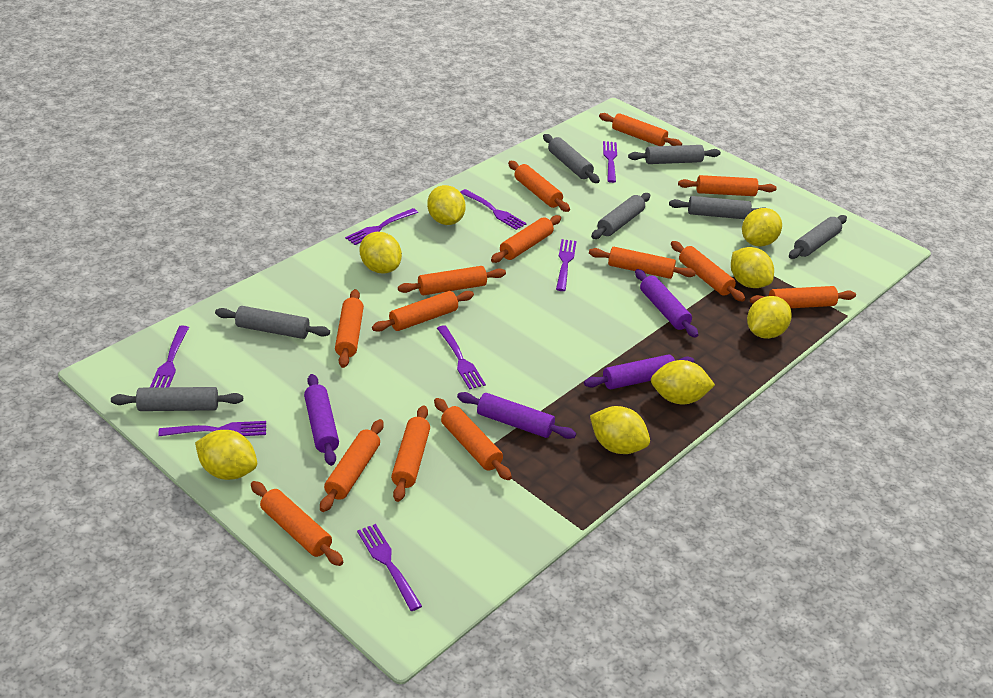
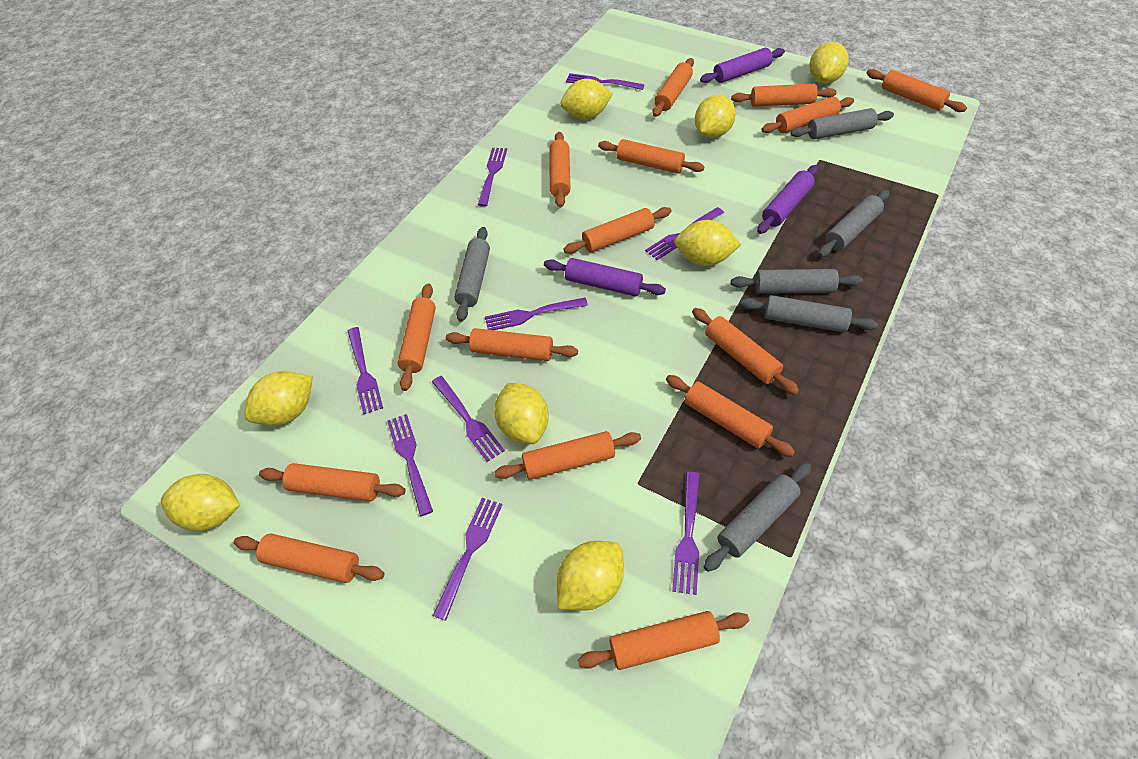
grey rolling pin: [111,387,243,411] [215,306,330,339] [543,134,600,183] [591,193,650,239] [628,145,721,164] [669,196,765,219] [789,215,847,259] = 7 -> [454,227,490,322] [704,463,811,572] [731,269,863,294] [740,295,878,333] [790,108,894,139] [818,190,889,257] = 6
orange rolling pin: [251,481,344,566] [320,419,384,512] [335,289,364,368] [372,291,474,332] [391,405,430,502] [398,266,506,295] [434,398,512,480] [491,215,561,263] [508,161,570,212] [589,247,696,279] [599,113,682,146] [671,241,745,302] [678,175,776,196] [750,286,856,308] = 14 -> [234,534,384,583] [259,463,406,501] [398,283,436,391] [446,328,578,361] [494,431,641,480] [550,132,570,208] [563,207,671,254] [578,611,749,670] [598,139,704,173] [653,58,694,117] [666,375,795,457] [692,308,799,395] [731,84,837,107] [761,97,854,133] [866,69,967,112] = 15
purple fork: [150,325,189,388] [158,421,266,436] [345,208,418,245] [357,524,422,611] [437,325,486,389] [460,189,526,230] [556,239,576,291] [603,141,617,183] = 8 -> [348,327,383,414] [387,414,433,516] [432,376,505,462] [433,498,502,621] [478,148,507,207] [485,298,588,330] [566,73,645,90] [645,207,724,260] [672,472,700,595] = 9
purple rolling pin: [304,374,339,466] [457,392,576,439] [584,354,694,389] [635,269,698,338] = 4 -> [544,258,666,297] [700,48,785,83] [757,165,818,234] = 3

